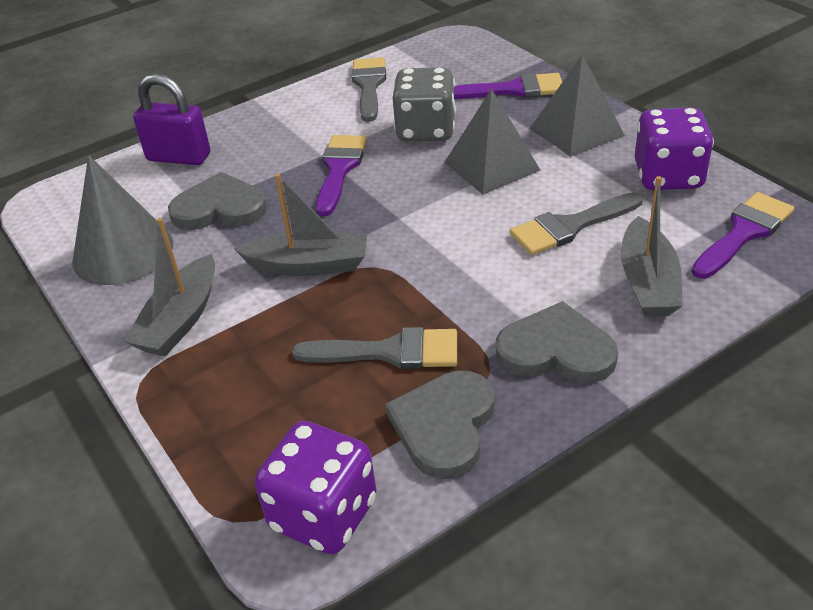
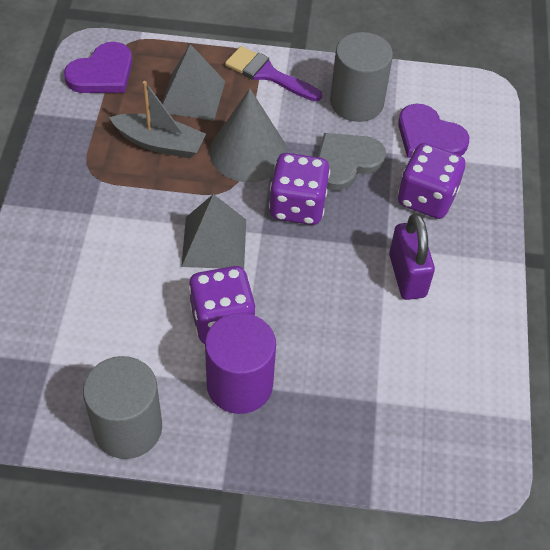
grey boat: [124,218,215,356] [234,174,367,276] [620,176,683,317] = 3 -> [109,81,206,158] = 1
grey brush: [292,327,457,369] [352,57,386,122] [510,192,643,255] = 3 -> none = 0
grey cylinder: none = 0 -> [83,356,162,459] [330,32,393,122] = 2
grey dice: [393,67,456,142] = 1 -> none = 0
grey heart: [168,172,267,230] [385,371,494,479] [496,301,618,383] = 3 -> [318,133,386,191] = 1
purple brush: [316,135,367,216] [454,73,562,99] [692,192,794,279] = 3 -> [225,46,322,101] = 1
purple cylinder: none = 0 -> [205,313,276,414] = 1
purple dice: [255,421,377,554] [635,107,714,190] = 2 -> [188,266,255,344] [269,153,330,225] [398,143,465,219] = 3
purple heart: none = 0 -> [64,42,132,93] [398,103,469,158] = 2

